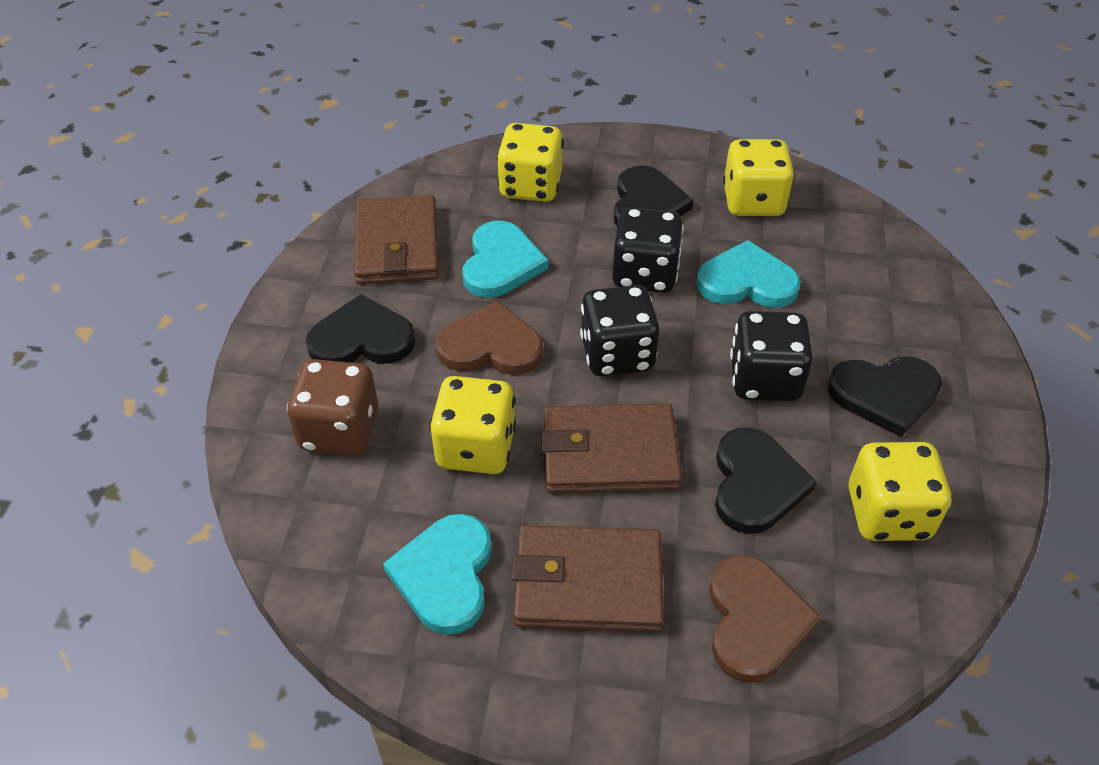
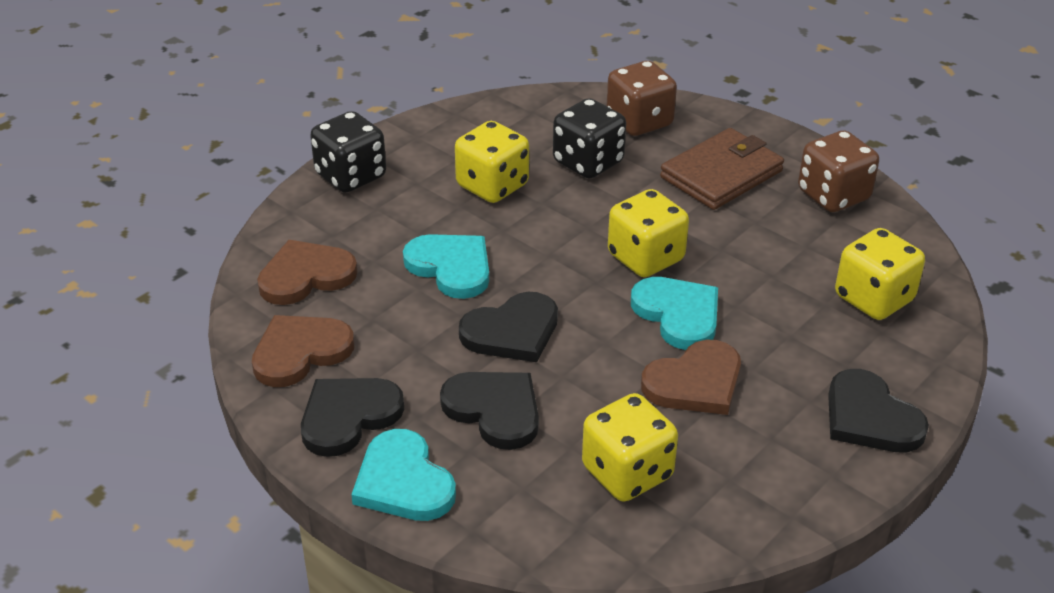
black dice: [580,285,660,376] [612,207,684,293] [730,311,813,401] = 3 -> [310,111,386,193] [553,98,626,179] = 2
brown dice: [287,359,378,456] = 1 -> [607,61,677,136] [798,131,879,212] = 2
brown heart: [436,301,543,375] [709,555,822,683] = 2 -> [252,315,354,387] [257,240,358,305] [641,340,741,415] = 3
brown wallet: [354,195,439,284] [511,525,664,632] [541,403,682,493] = 3 -> [660,128,784,210] = 1

